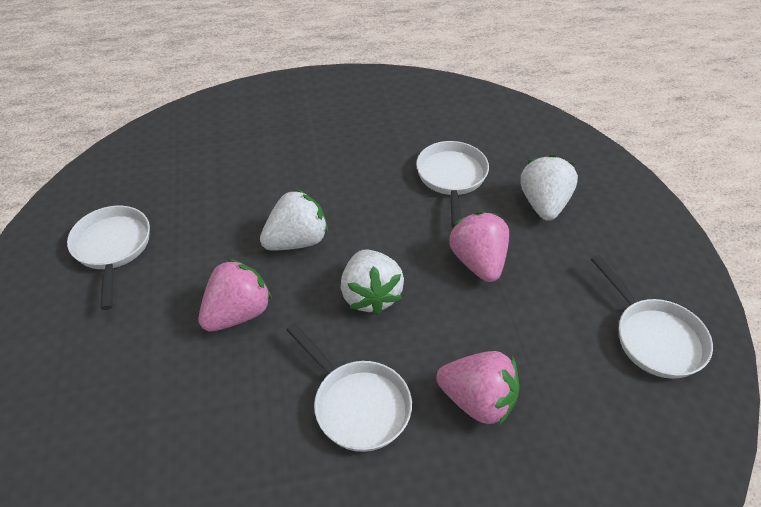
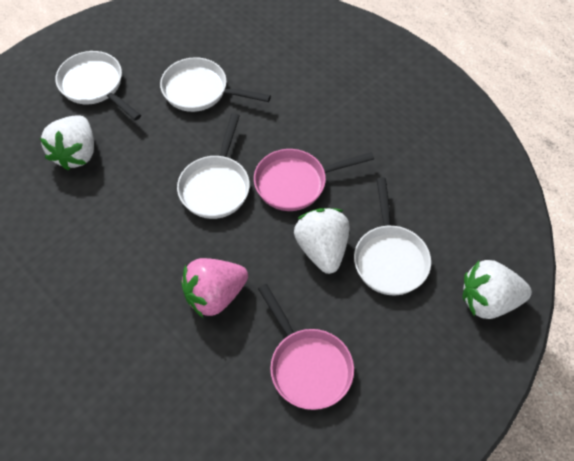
pink pan: none = 0 -> [254,149,374,211] [258,284,354,410] = 2
pink strawberry: [198,259,272,332] [436,351,520,425] [450,211,509,282] = 3 -> [181,258,248,318] = 1

